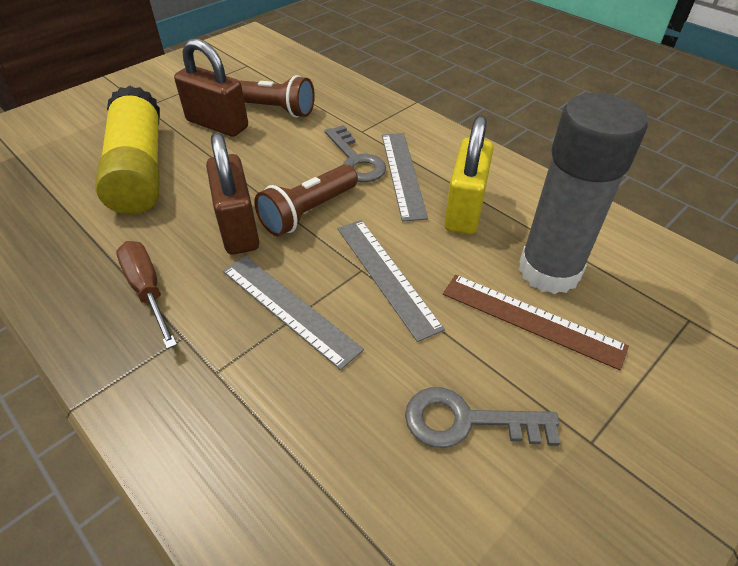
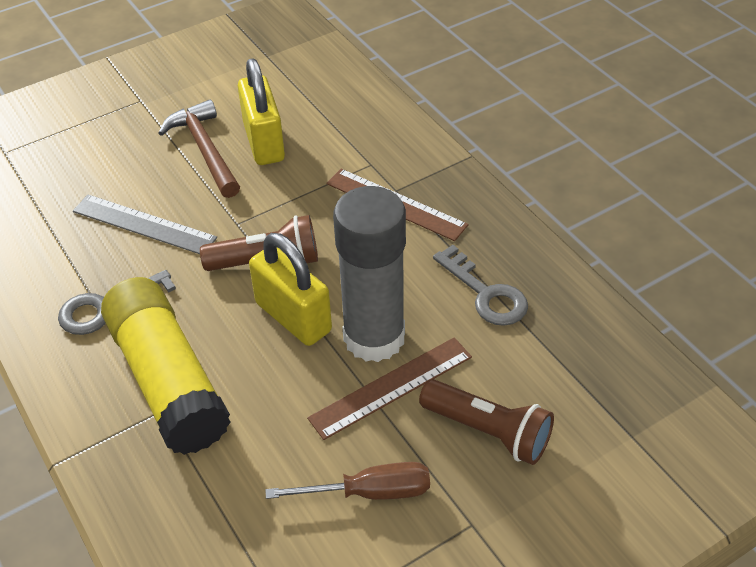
brown hammer: none = 0 -> [158,100,240,198] = 1
brown padlock: [174,38,248,137] [206,132,259,255] = 2 -> none = 0
brown ruler: [443,275,629,370] = 1 -> [307,337,472,440] [326,169,468,241] = 2
grey ruler: [223,256,364,370] [338,220,445,342] [382,133,428,222] = 3 -> [73,195,217,254] = 1
yellow padlock: [444,115,494,235] = 1 -> [238,58,285,165] [249,233,332,346] = 2

